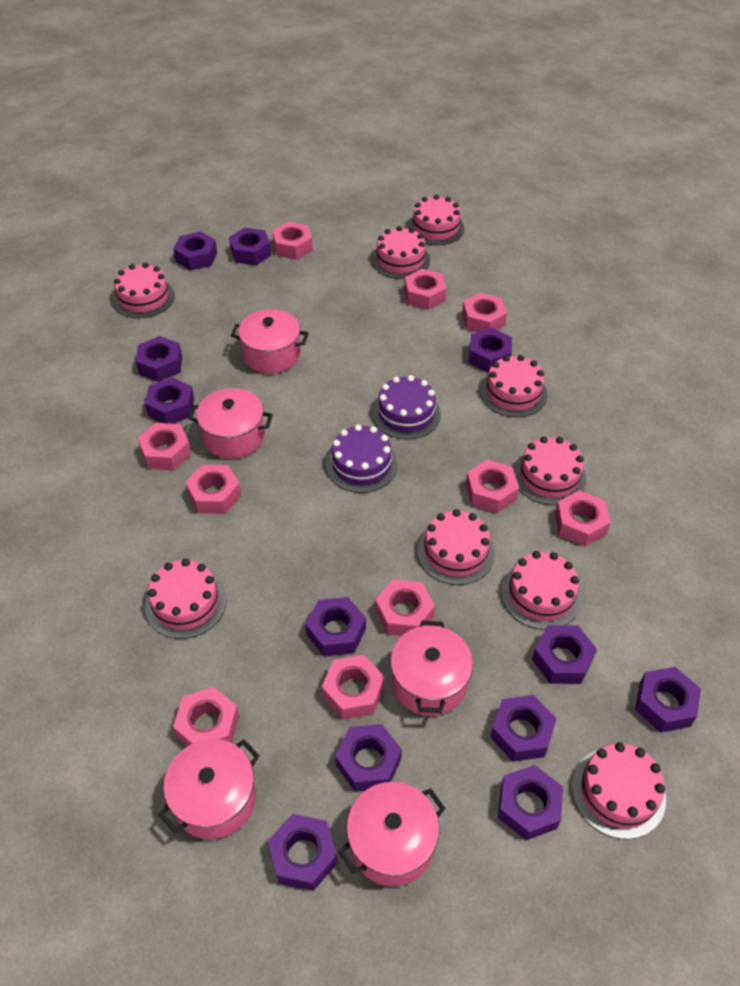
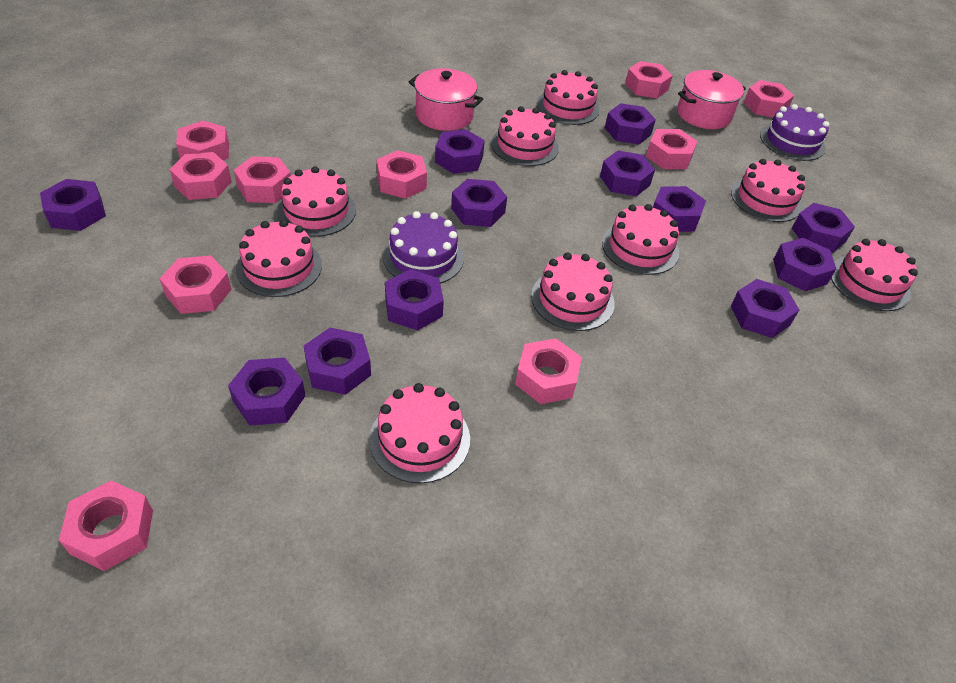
pink pot: [158,739,260,840] [188,388,273,459] [231,309,308,374] [339,782,445,886] [390,621,473,716] = 5 -> [409,68,483,131] [677,70,746,129] = 2

